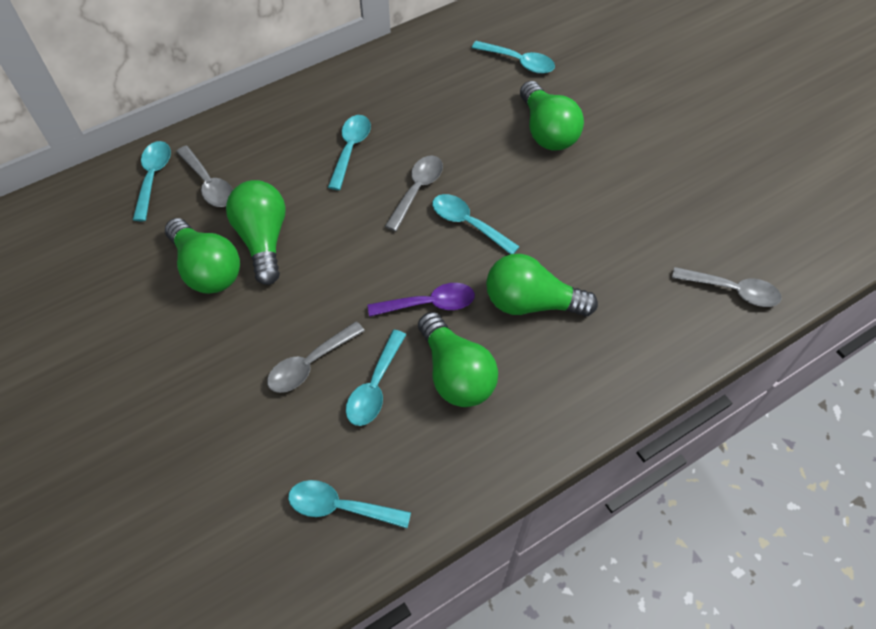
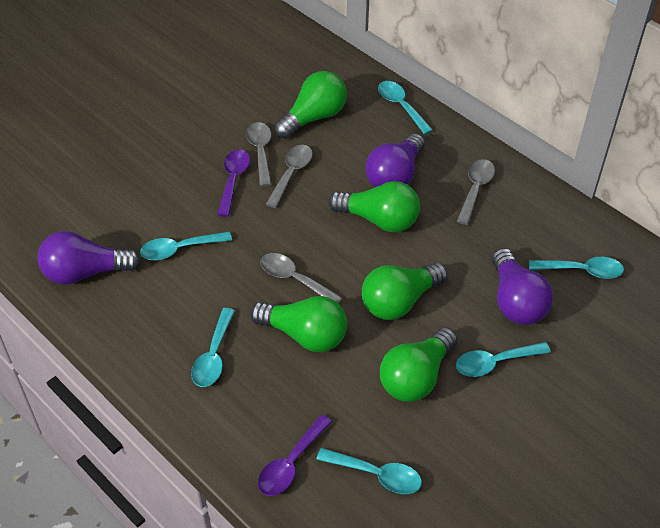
purple light bulb: none = 0 -> [37,231,141,285] [365,133,425,187] [492,248,553,325] = 3
purple spoon: [368,283,475,317] = 1 -> [217,149,250,217] [258,415,332,496] = 2

